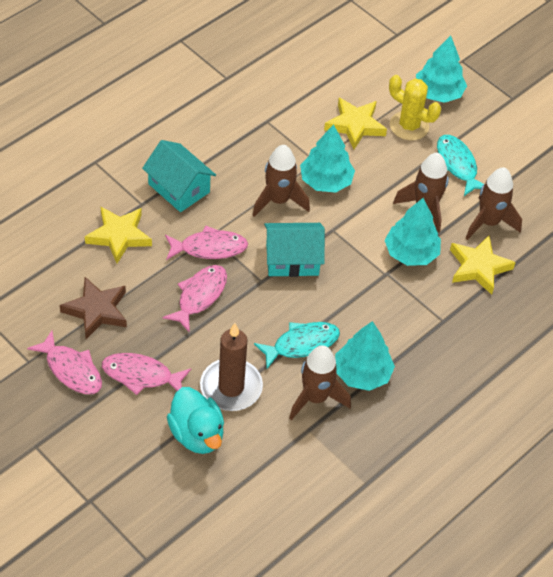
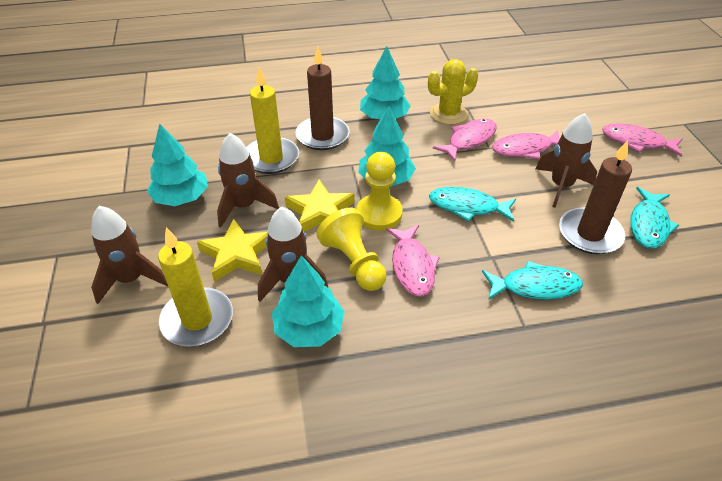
brown candle: [200,323,263,411] = 1 -> [296,46,350,150] [559,140,632,254] = 2
brown star: [60,277,127,339] = 1 -> none = 0
turquoise duck: [167,387,224,454] = 1 -> none = 0
turquoise fish: [254,322,340,369] [437,135,485,196] = 2 -> [429,187,516,222] [482,261,583,300] [631,187,679,249] = 3
turquoise house: [142,140,216,212] [264,223,325,277] = 2 -> none = 0
yellow candle: none = 0 -> [158,227,233,347] [246,68,299,174] = 2
yellow pawn: none = 0 -> [317,208,387,291] [356,152,403,230] = 2
yellow star: [85,207,152,263] [324,98,387,149] [450,235,516,295] = 3 -> [197,219,268,282] [285,180,354,232] = 2

